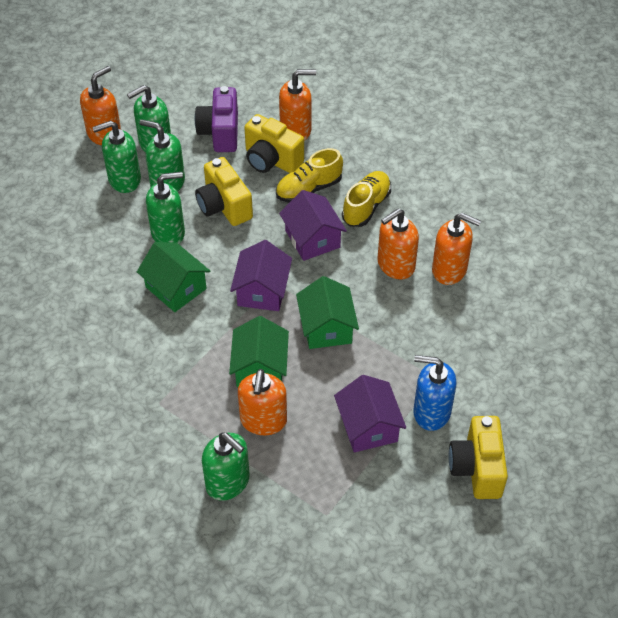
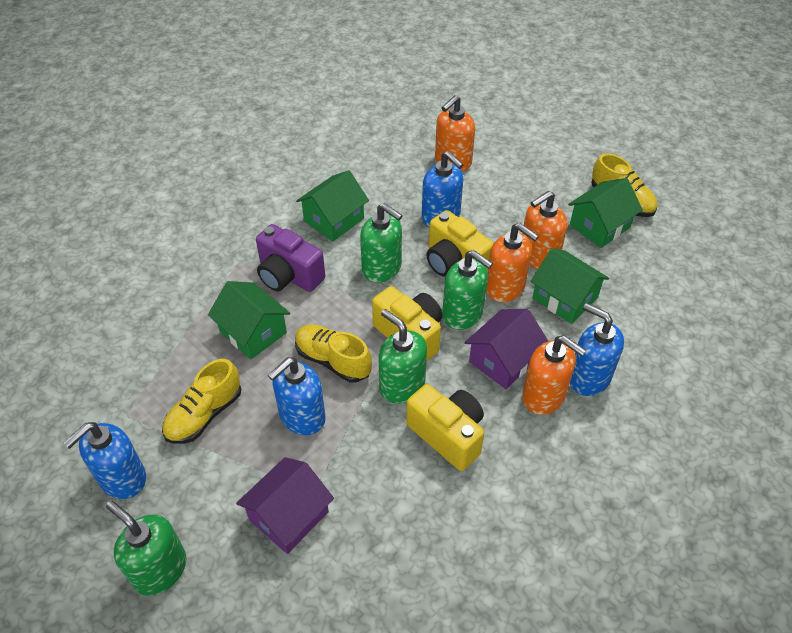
blue soap dispenser: [413,355,456,431] = 1 -> [63,422,146,499] [268,357,326,435] [422,151,464,227] [570,303,624,396] = 4
green house: [137,242,210,312] [229,316,289,387] [296,276,359,349] = 3 -> [208,281,290,360] [296,170,369,242] [530,248,609,324] [568,178,643,248] = 4
green soap dispenser: [92,120,141,193] [127,85,171,152] [139,119,185,192] [146,172,185,244] [202,433,250,501] = 5 -> [106,501,186,595] [360,203,403,283] [378,309,427,404] [442,250,493,330] = 4
orange soap dispenser: [80,66,121,145] [238,369,287,435] [279,69,316,141] [378,209,419,279] [432,213,481,285] = 5 -> [435,95,475,172] [486,223,539,302] [522,191,567,269] [522,335,586,415] = 4
purple house: [230,240,292,311] [279,190,347,261] [334,375,406,452] = 3 -> [236,457,334,554] [465,309,548,389] = 2
yellow shoe: [276,148,343,203] [342,171,391,227] = 2 -> [162,359,241,444] [295,324,372,383] [591,153,657,217] = 3

